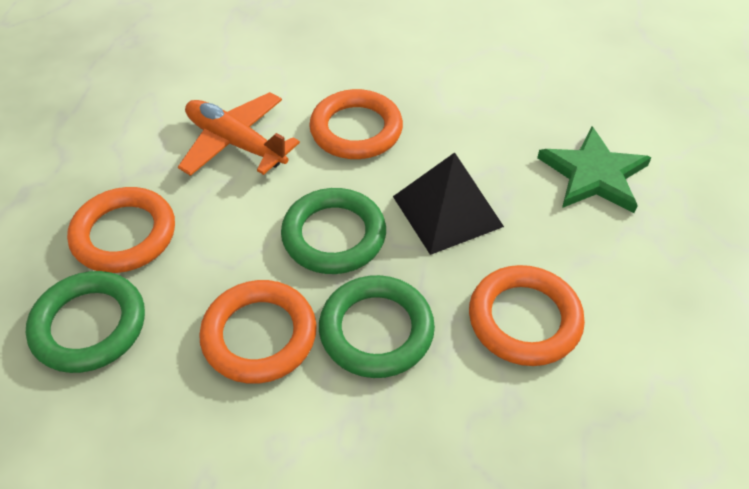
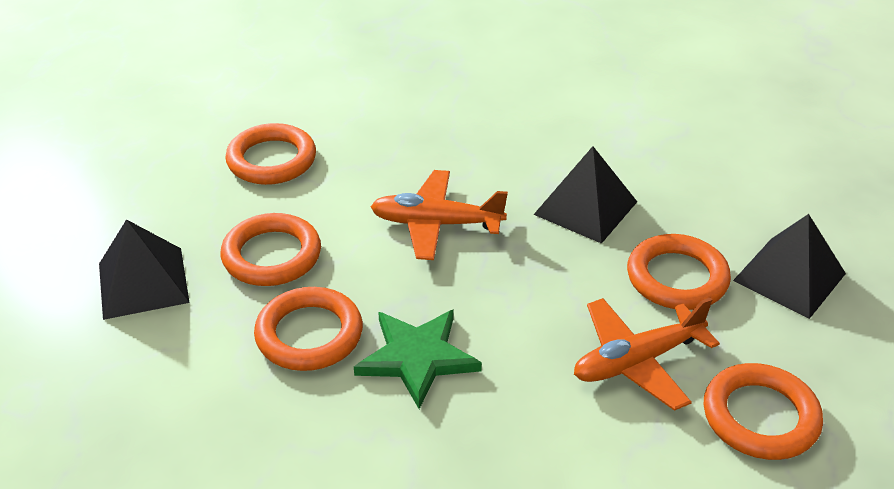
black pyramid: [393,153,504,255] = 1 -> [99,219,190,320] [533,146,637,244] [733,214,846,319] = 3
green ring: [26,271,145,373] [281,188,386,274] [319,275,435,378] = 3 -> none = 0
orange plane: [178,92,300,176] = 1 -> [370,170,508,260] [574,298,720,411] = 2
orange ring: [67,187,175,273] [199,280,317,384] [309,89,403,159] [469,265,585,366] = 4 -> [221,213,321,286] [225,123,316,185] [254,287,363,371] [627,234,731,310] [704,363,823,460] = 5

